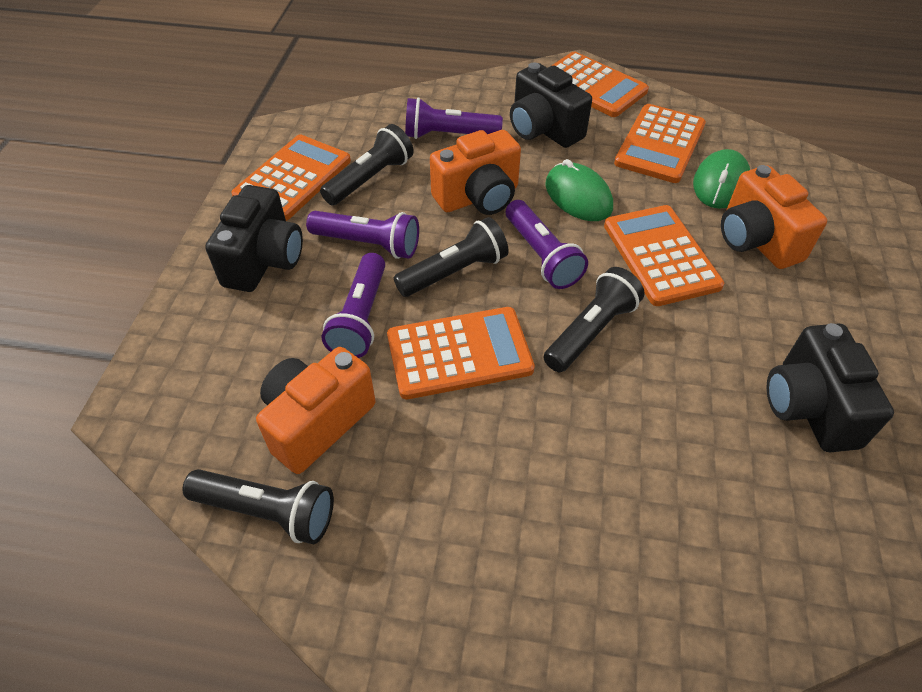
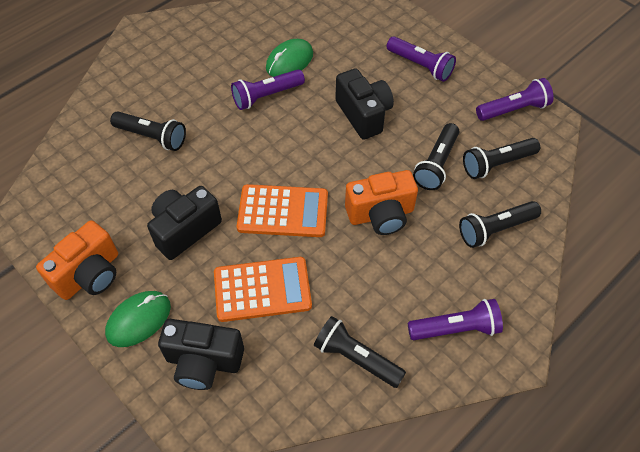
black flashlight: [182,469,334,544] [320,124,414,205] [394,217,509,297] [543,267,645,372] = 4 -> [110,111,186,151] [314,316,406,388] [413,123,459,190] [459,201,541,248] [463,138,540,179] = 5
orange calculator: [231,135,351,221] [387,307,535,399] [551,52,649,117] [604,205,724,306] [614,104,706,183] = 5 -> [214,257,312,322] [237,184,328,237] = 2
orange camera: [256,347,375,474] [430,130,521,215] [721,165,827,269] = 3 -> [36,220,118,300] [345,170,418,235] = 2

